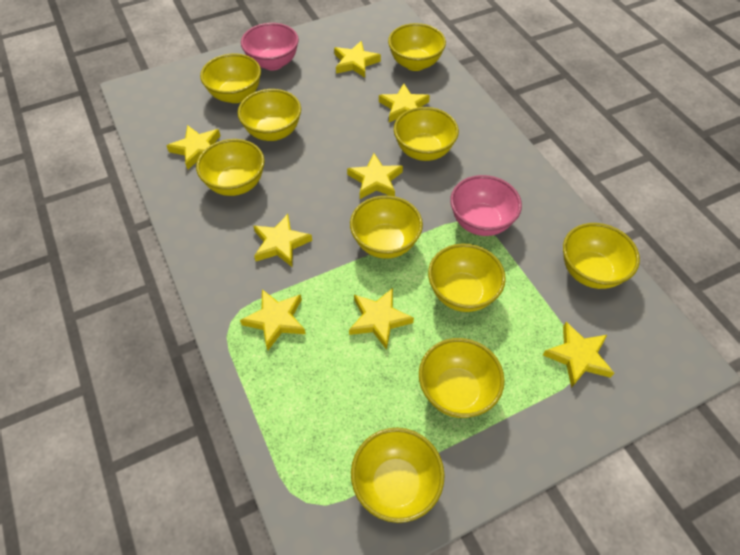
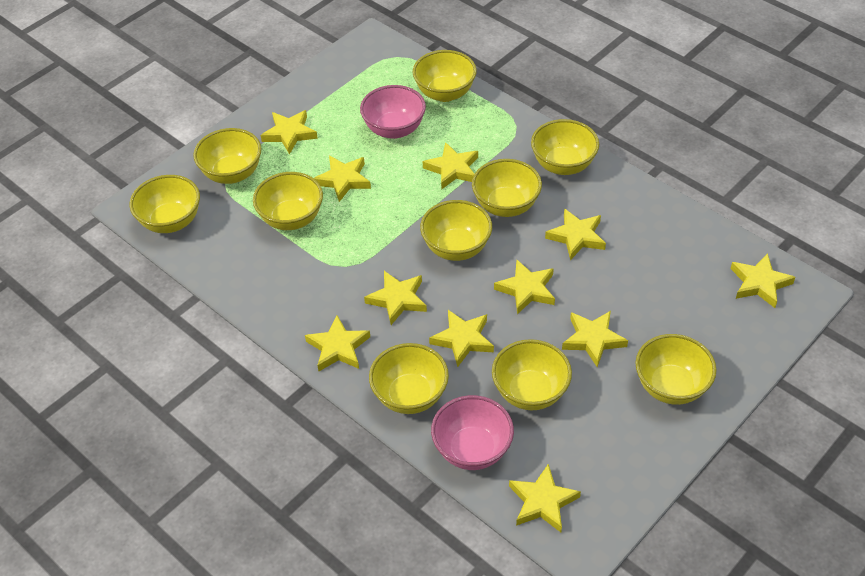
yellow star: [167,125,220,170] [240,289,306,350] [254,214,312,267] [334,41,381,78] [347,153,403,199] [349,288,414,350] [379,83,430,122] [543,322,614,388] = 8 -> [261,110,318,154] [305,315,370,372] [314,155,371,202] [364,271,427,325] [423,142,478,190] [429,310,494,367] [494,260,555,314] [509,464,581,532] [545,209,606,260] [562,311,628,367] [730,253,795,308] = 11

